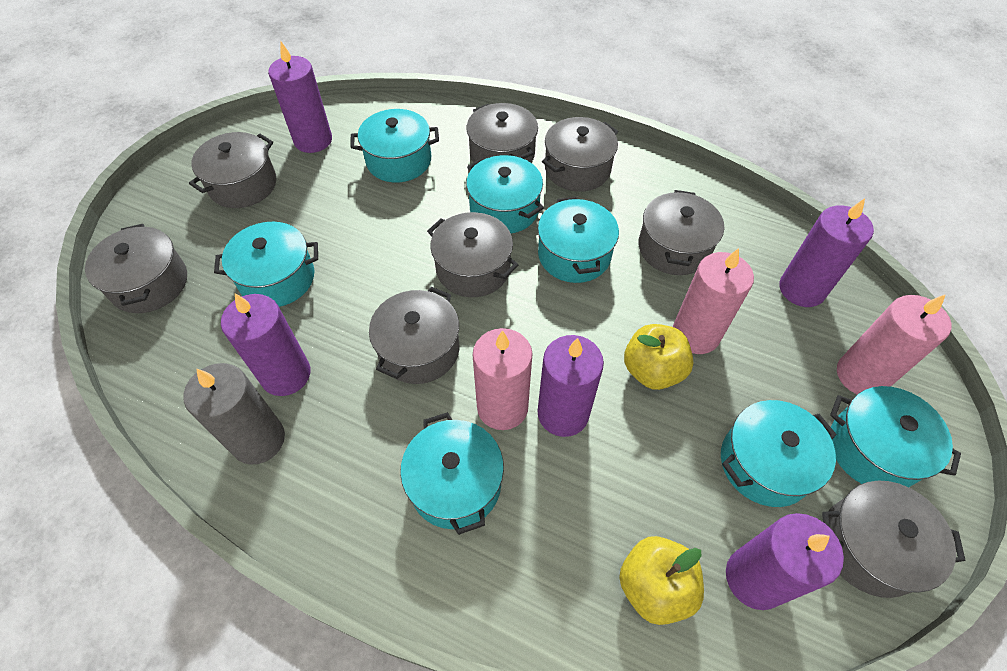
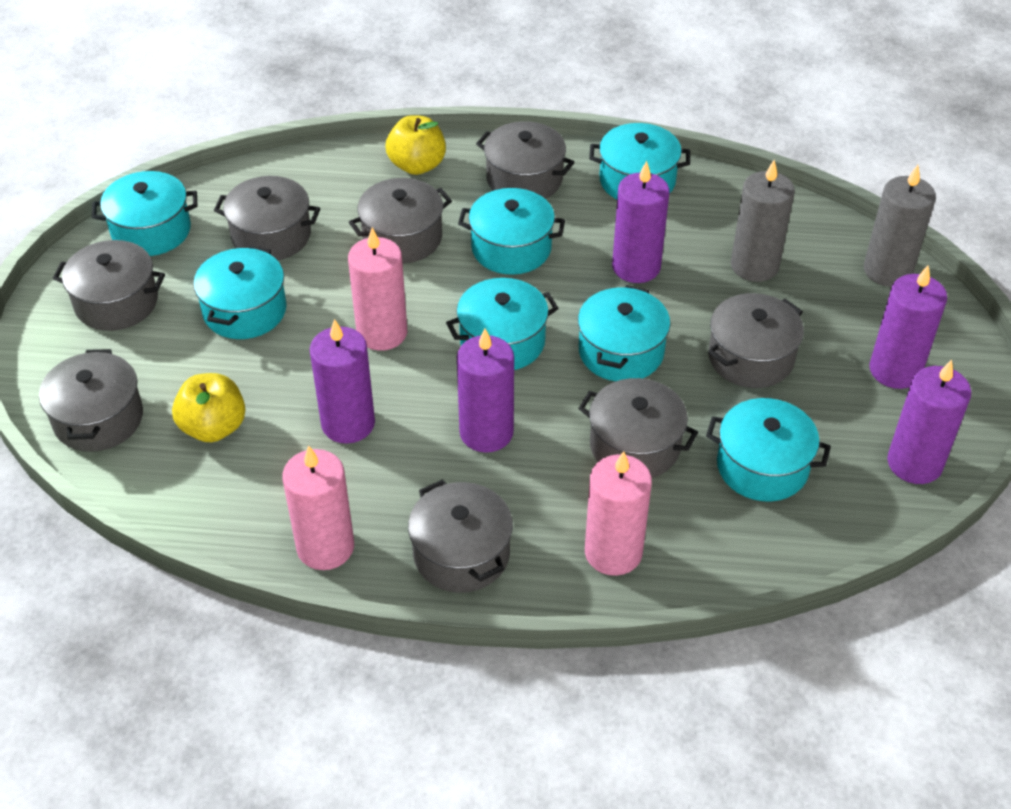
grey candle: [183,363,285,465] = 1 -> [731,160,795,282] [864,165,936,287] = 2

